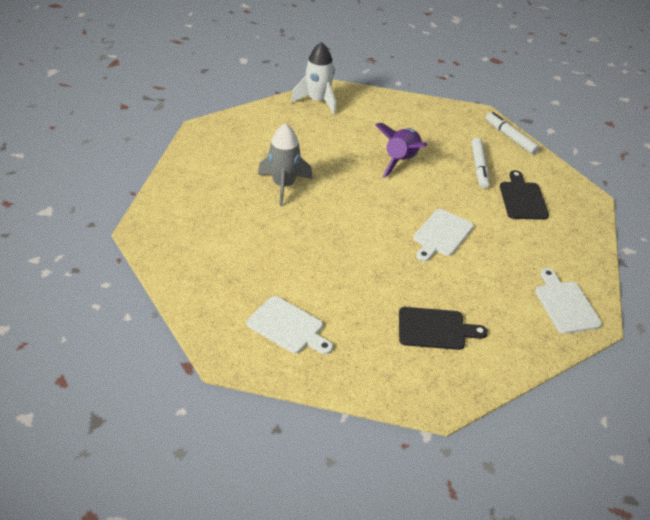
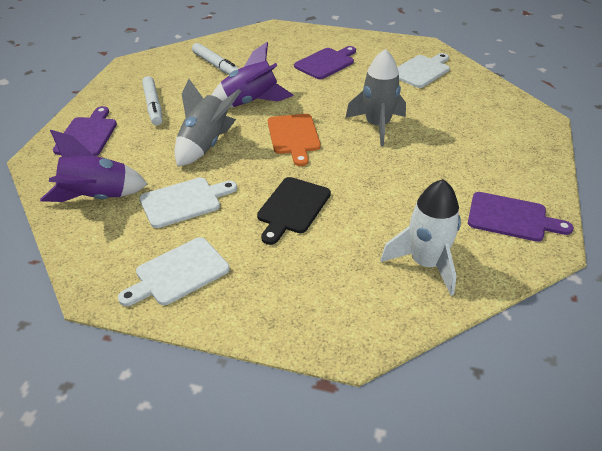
black cutting board: [399,307,488,350] [500,170,549,220] = 2 -> [257,177,331,245] = 1
grey rocket: [258,123,313,206] = 1 -> [174,79,241,167] [345,49,406,147] = 2
orange cutting board: none = 0 -> [268,114,321,166] = 1
purple cutting board: none = 0 -> [53,106,117,156] [294,46,356,79] [468,192,574,242] = 3
purple rocket: [375,123,427,178] = 1 -> [40,129,148,202] [212,42,294,107] = 2

